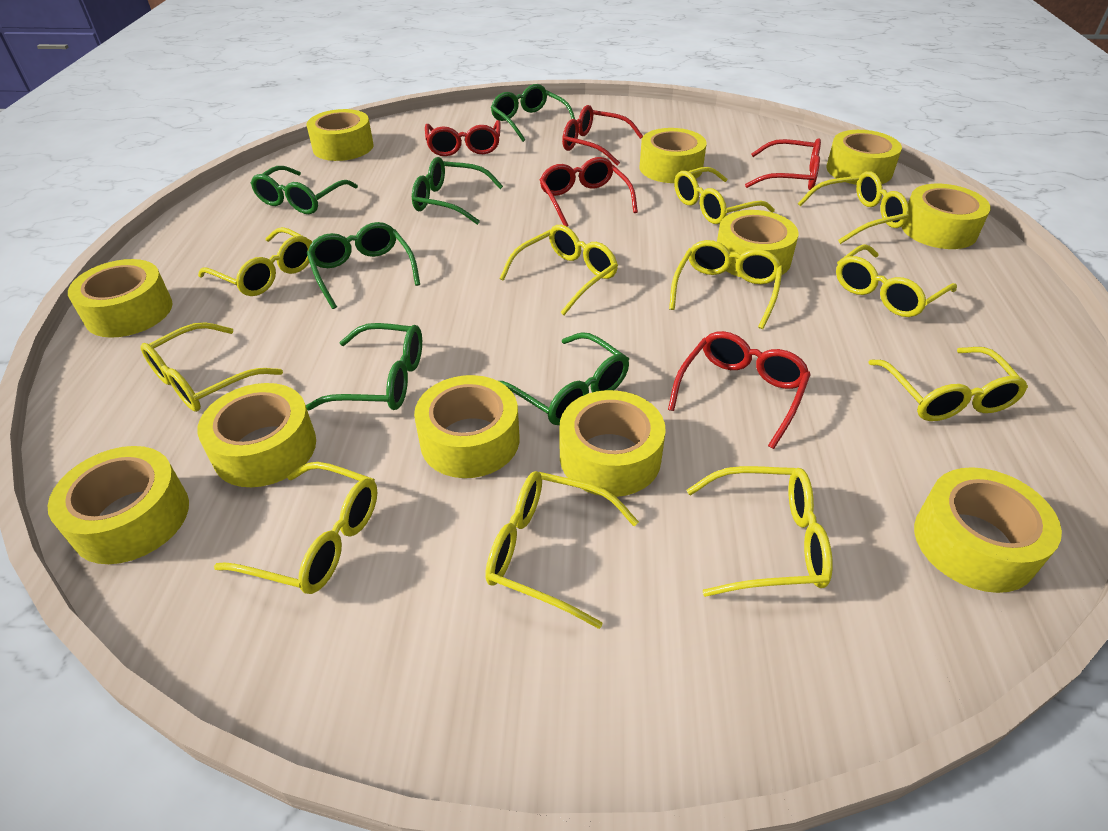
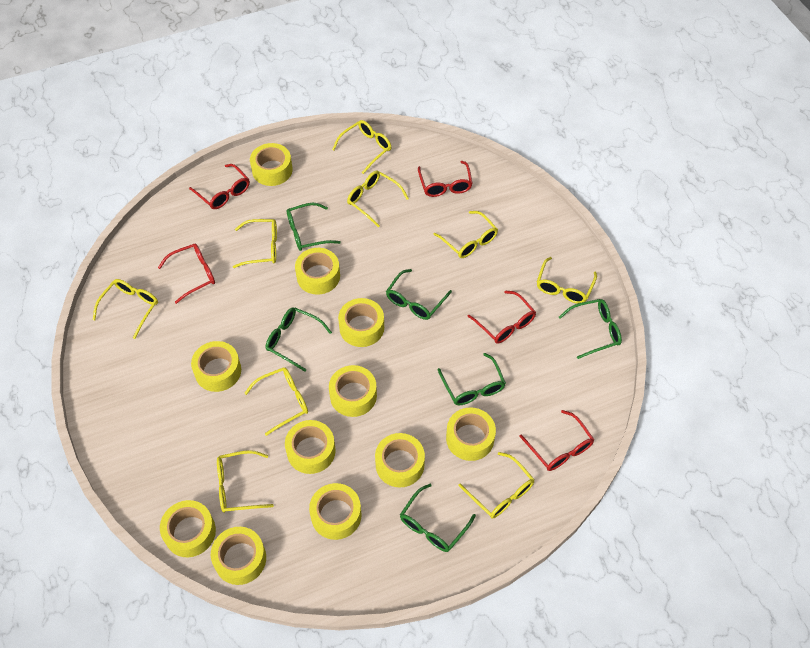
yellow glasses: [140,322,283,412] [198,227,312,296] [214,462,378,594] [485,471,639,629] [499,225,618,315] [669,240,783,329] [674,167,775,224] [687,466,833,597] [798,171,909,244] [836,244,957,317] [868,347,1028,421] = 11 -> [93,279,158,339] [217,450,274,513] [233,219,277,268] [244,367,308,436] [332,120,392,174] [347,171,409,228] [433,211,498,258] [459,452,535,518] [537,257,597,304] = 9

